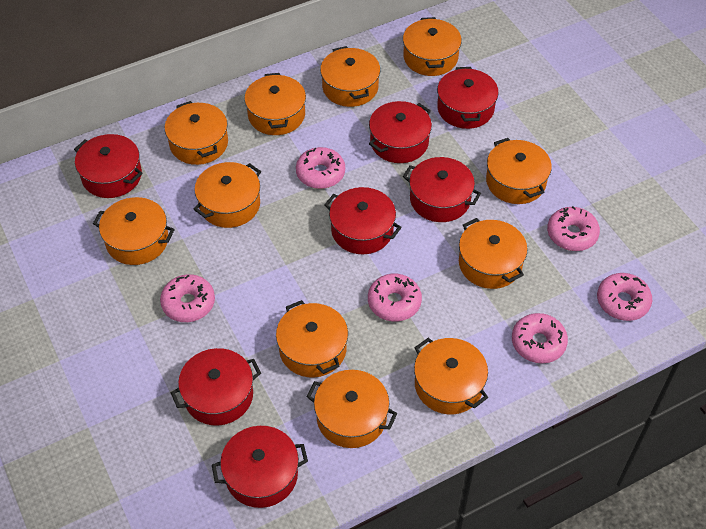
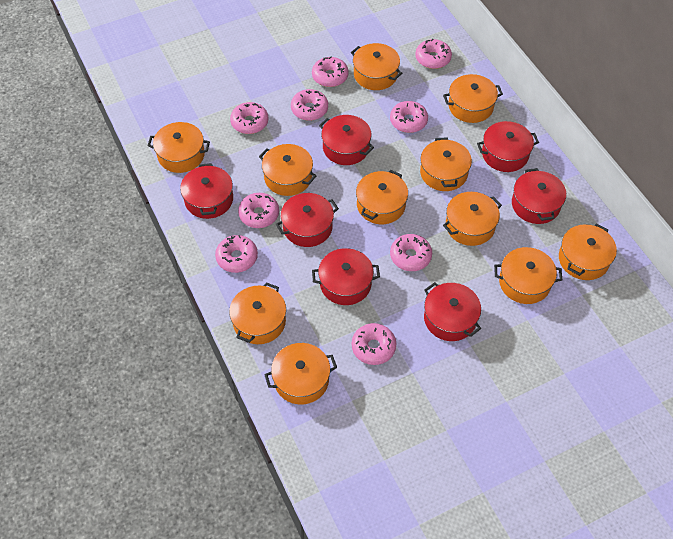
pink donut: [160,274,215,322] [296,147,345,189] [368,274,422,321] [512,313,568,363] [547,206,600,251] [597,273,652,321] = 6 -> [215,235,258,273] [230,102,269,134] [238,193,279,228] [291,89,328,121] [312,57,349,87] [352,323,396,365] [390,101,428,133] [390,234,432,271] [415,39,452,69] = 9

